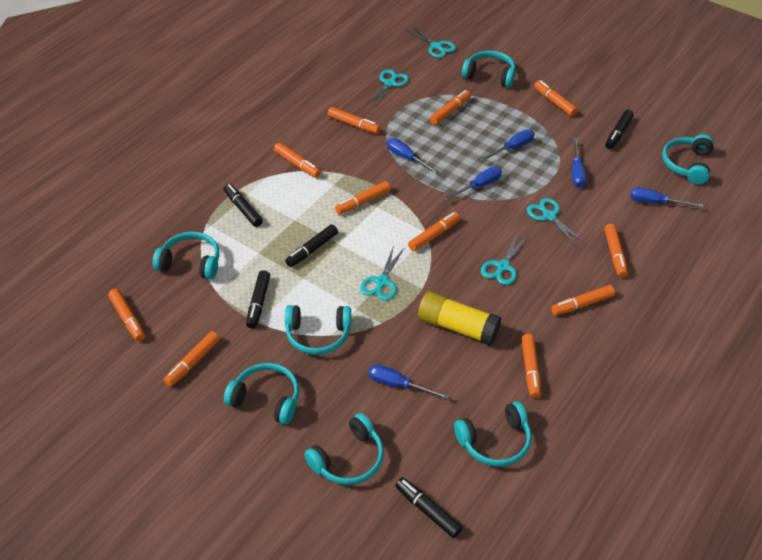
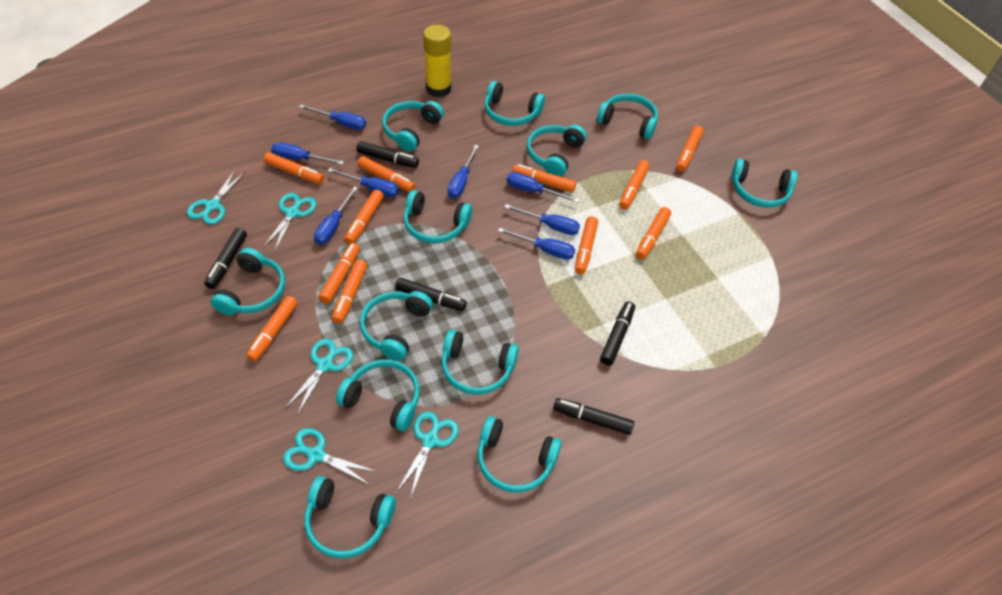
blue screwdriver: [368,364,449,399] [387,138,441,175] [444,167,502,200] [480,129,534,161] [572,138,586,188] [630,187,703,208] = 6 -> [271,142,344,165] [299,105,366,130] [314,187,358,245] [328,168,399,197] [447,145,479,199] [498,228,575,260] [504,204,580,235] [506,172,579,203] = 8
turquoise headphones: [153,232,219,280] [224,363,299,425] [285,305,351,355] [304,413,384,485] [454,401,532,467] [462,51,515,87] [662,134,714,185] = 7 -> [211,248,285,315] [304,476,396,558] [336,360,420,431] [360,291,433,361] [382,101,444,152] [404,190,472,243] [441,330,519,395] [477,416,562,493] [485,81,545,126] [527,125,586,177] [597,93,658,139] [731,159,798,208] = 12

